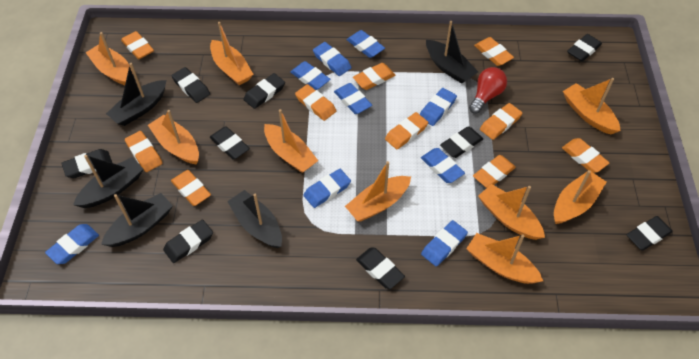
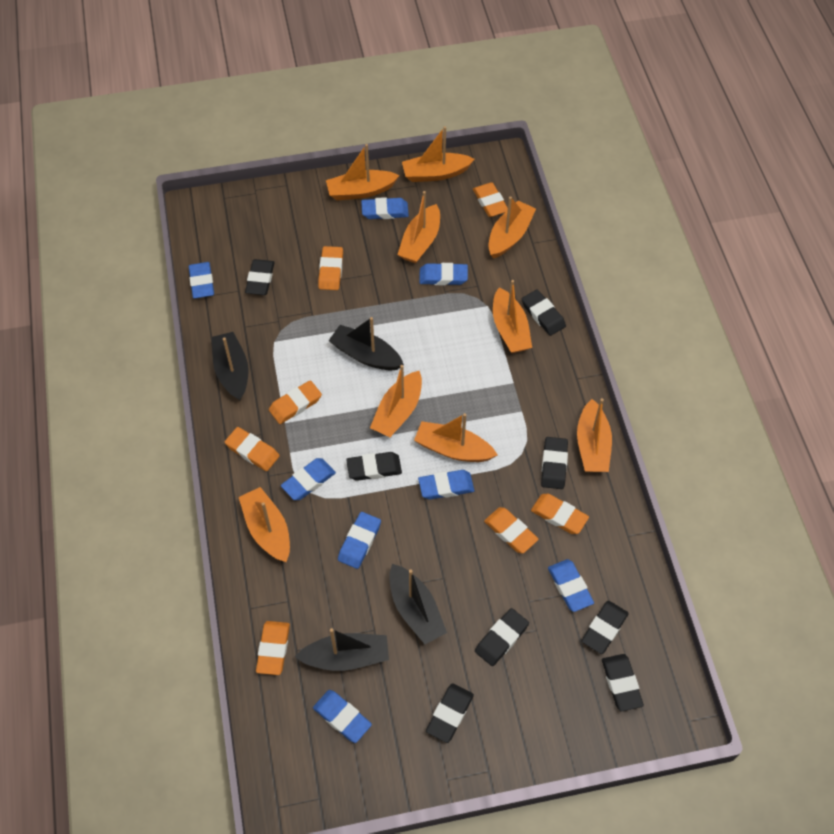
black boat: [73,155,143,208] [101,193,173,247] [106,63,166,126] [227,190,282,248] [426,21,478,84] = 5 -> [212,332,249,400] [295,628,389,671] [329,317,404,370] [389,564,447,644] = 4
black eraser: [61,149,112,178] [163,220,213,263] [171,67,210,103] [210,126,250,160] [243,73,285,109] [356,247,405,289] [440,126,483,158] [567,34,602,62] [627,216,673,251] = 9 -> [245,259,275,295] [346,452,402,481] [426,683,474,743] [475,608,529,666] [522,290,566,336] [541,437,568,489] [581,601,629,654] [602,654,644,711] = 8
blue eraser: [45,224,99,264] [291,61,331,90] [303,169,351,208] [313,42,351,76] [334,83,372,114] [346,30,385,58] [420,88,457,126] [421,148,465,183] [421,220,468,266] = 9 -> [189,262,214,299] [281,458,336,500] [313,690,372,743] [338,512,381,569] [361,197,409,219] [418,470,474,500] [419,263,468,285] [548,559,594,612] = 8
orange eraser: [121,31,154,59] [125,131,162,172] [171,170,211,206] [295,84,336,121] [353,63,395,90] [385,112,428,149] [473,155,516,188] [474,37,514,66] [480,103,522,140] [562,138,610,173] = 10 -> [225,427,280,471] [256,621,290,675] [269,380,322,424] [318,246,343,290] [473,182,508,217] [484,507,539,553] [531,494,589,534] = 7
red light bulb: [469,67,507,114] = 1 -> none = 0

